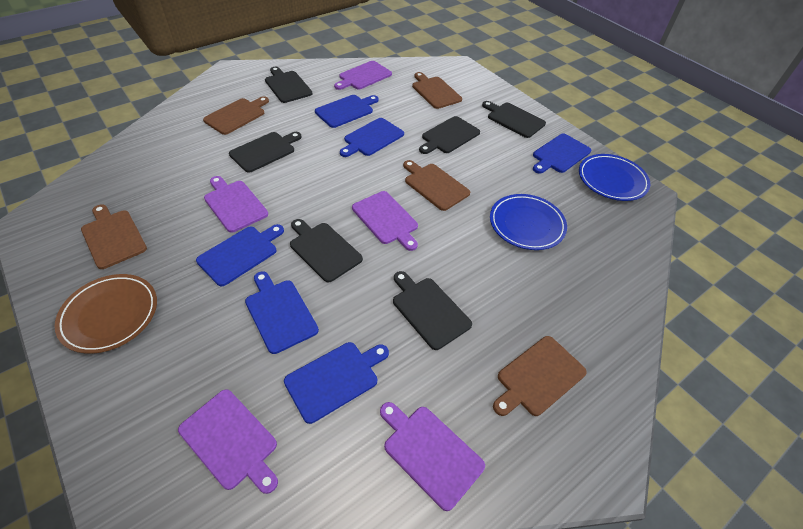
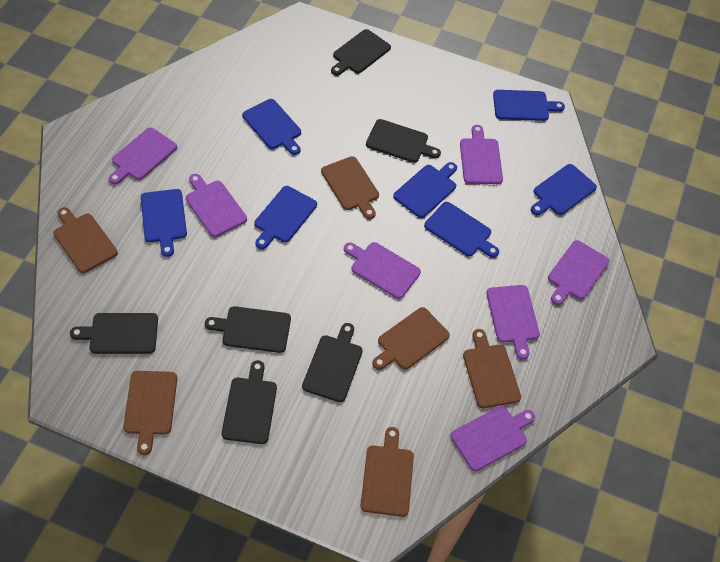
blue cutting board: [196,224,284,286] [245,271,319,354] [284,342,389,424] [315,95,379,128] [340,118,404,157] [533,133,591,174] = 6 -> [141,189,187,257] [242,99,301,155] [254,186,317,249] [393,162,457,218] [424,202,499,258] [493,90,565,121] [531,164,597,215] = 7
blue plate: [490,194,567,250] [579,154,650,201] = 2 -> none = 0
brown cutting board: [81,205,147,269] [203,96,269,135] [403,160,470,211] [412,72,462,109] [493,336,587,416] = 5 -> [53,207,118,273] [123,371,177,455] [321,156,379,219] [361,427,414,517] [372,307,450,370] [463,329,521,408] = 6
brown plate: [55,274,157,354] = 1 -> none = 0
purple cutting board: [178,389,278,494] [204,176,268,233] [334,61,392,90] [352,191,418,251] [380,402,485,511] = 5 -> [109,127,177,184] [186,174,247,237] [344,242,421,299] [451,406,535,471] [460,125,503,184] [486,285,540,360] [548,240,610,305] = 7

